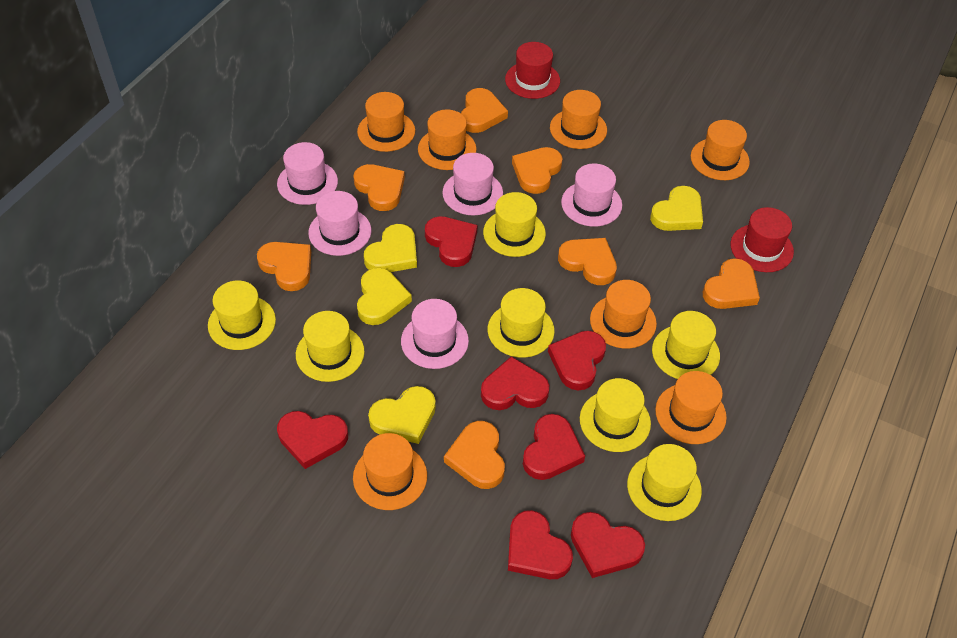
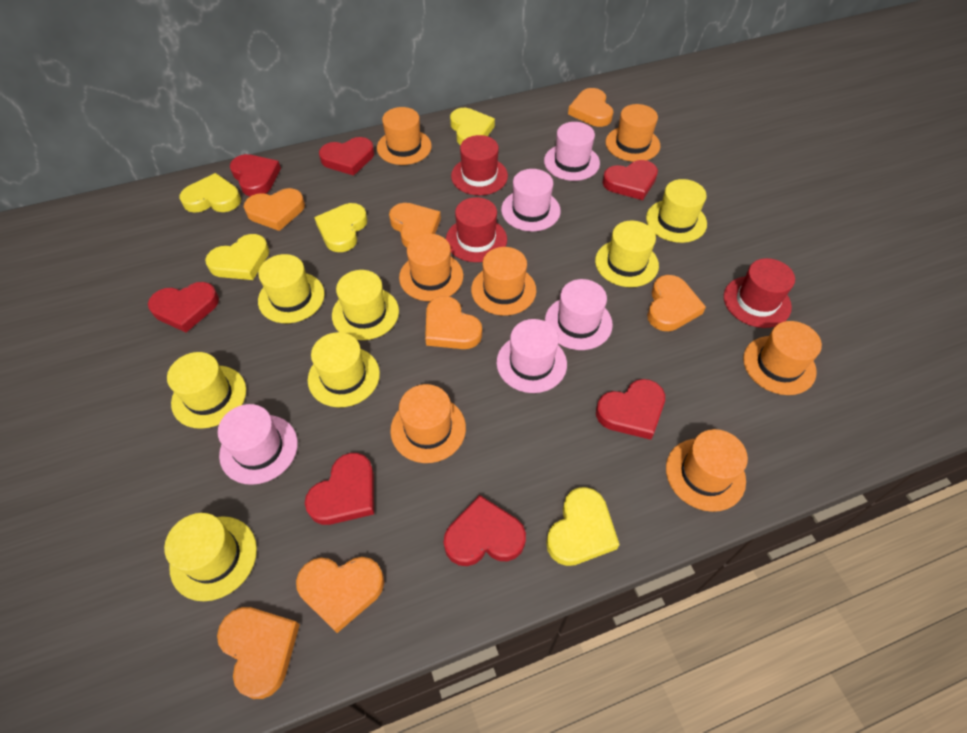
red hat: [505,42,560,99] [730,207,794,272] = 2 -> [446,197,507,262] [451,135,508,195] [724,258,795,328] = 3
yellow heart: [357,268,412,325] [364,224,417,272] [368,386,436,444] [650,186,703,231] = 4 -> [179,173,241,213] [205,234,269,280] [314,203,367,252] [450,108,495,145] [546,487,620,566] = 5

